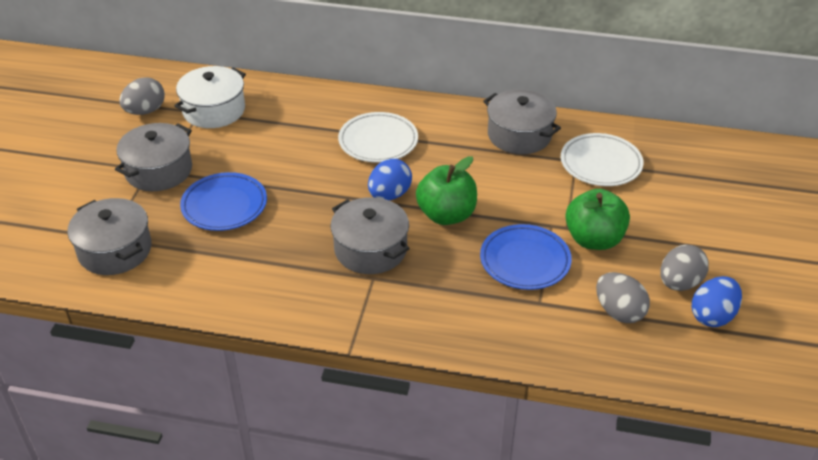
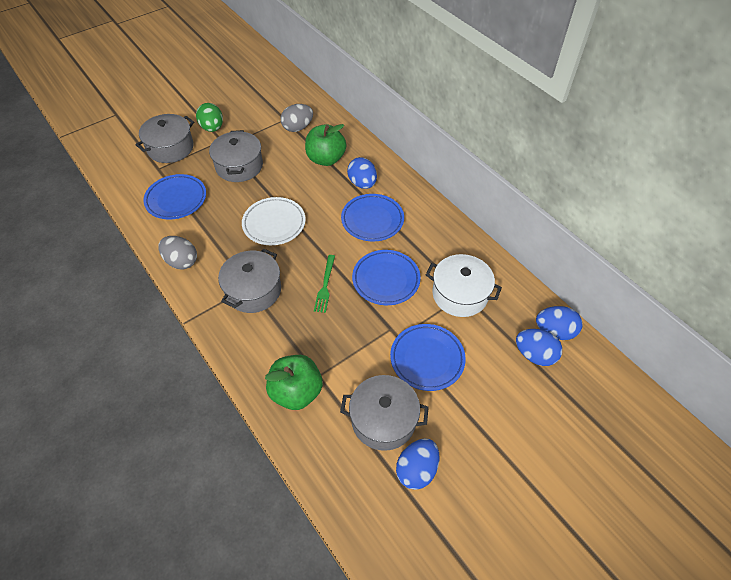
blue egg: [368,159,412,200] [692,276,742,327] = 2 -> [347,157,377,189] [396,439,439,490] [516,329,562,366] [536,306,582,340] = 4
blue plate: [180,172,267,231] [480,224,572,290] = 2 -> [143,174,206,219] [341,194,404,241] [352,250,421,305] [390,324,466,391] = 4
green egg: none = 0 -> [196,103,223,132] = 1
green fork: none = 0 -> [314,255,335,313] = 1
grey egg: [119,77,165,115] [596,272,650,323] [660,244,709,291] = 3 -> [158,236,197,269] [281,104,313,132] = 2
white plate: [338,112,418,163] [561,133,644,186] = 2 -> [242,197,306,245] = 1

